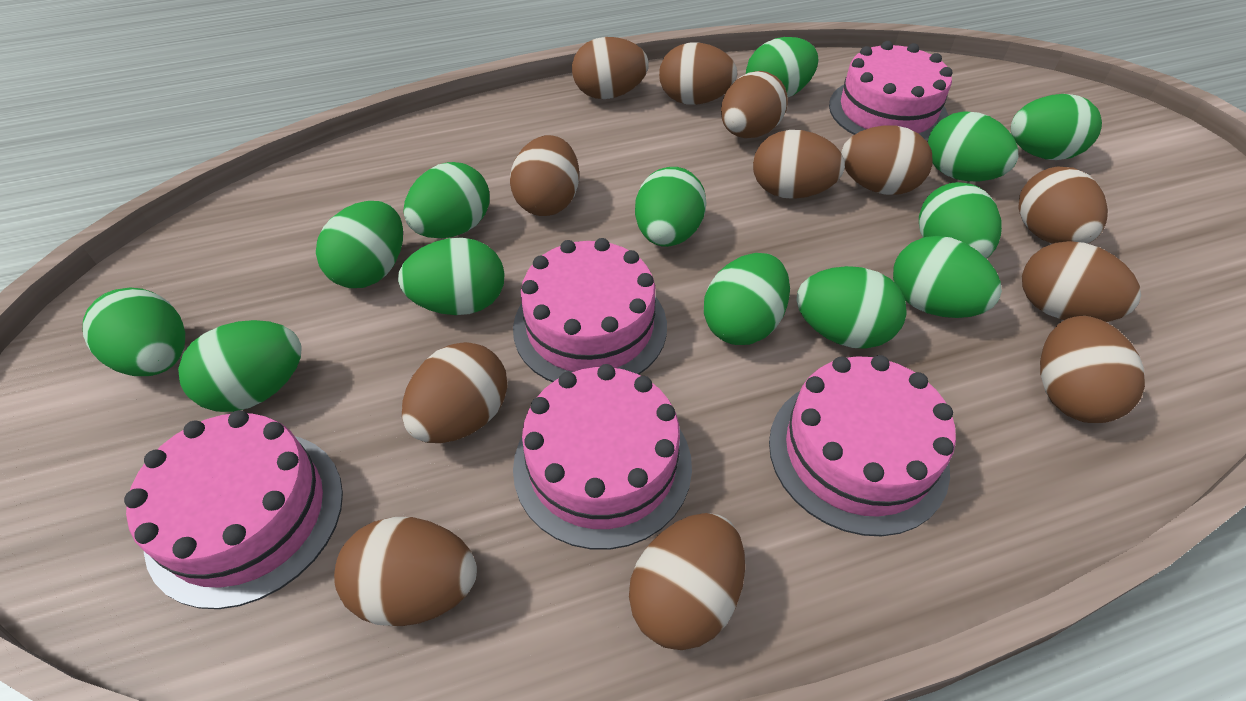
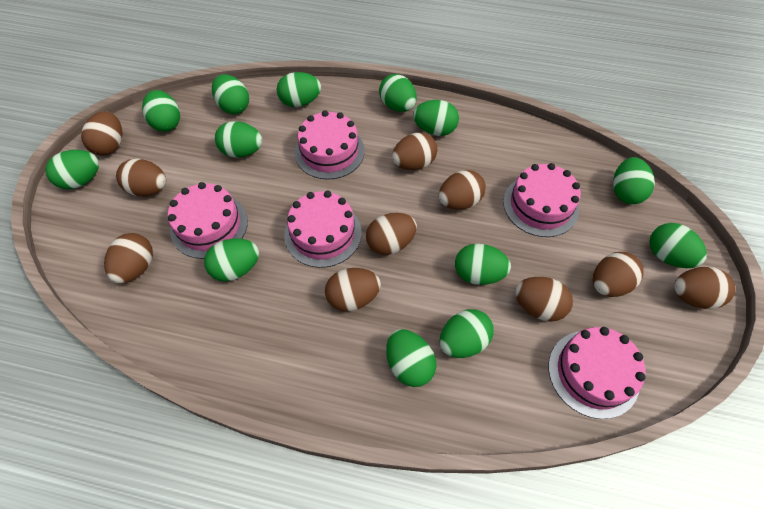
brown egg: [334,517,477,626] [402,342,508,443] [510,135,579,216] [572,37,649,99] [629,513,745,650] [659,43,738,105] [721,71,788,138] [753,130,845,199] [841,125,933,195] [1018,166,1108,244] [1022,241,1141,322] [1040,316,1145,423] = 12 -> [81,111,122,156] [104,233,153,283] [116,158,166,196] [325,268,381,311] [366,213,417,255] [392,132,437,170] [439,170,486,210] [515,277,573,322] [593,252,644,297] [674,267,736,309] = 10

